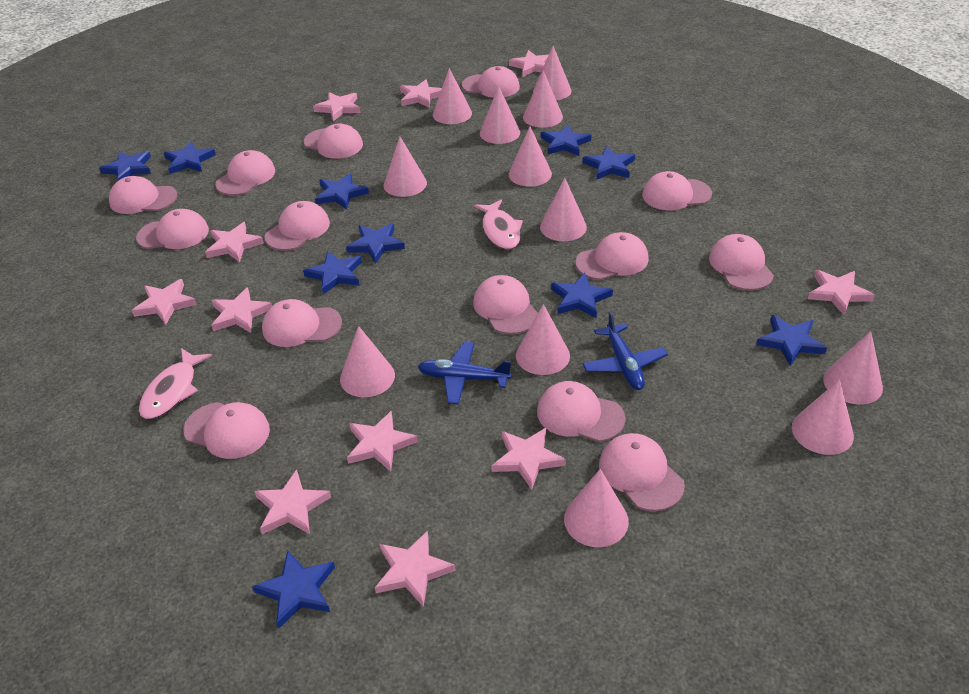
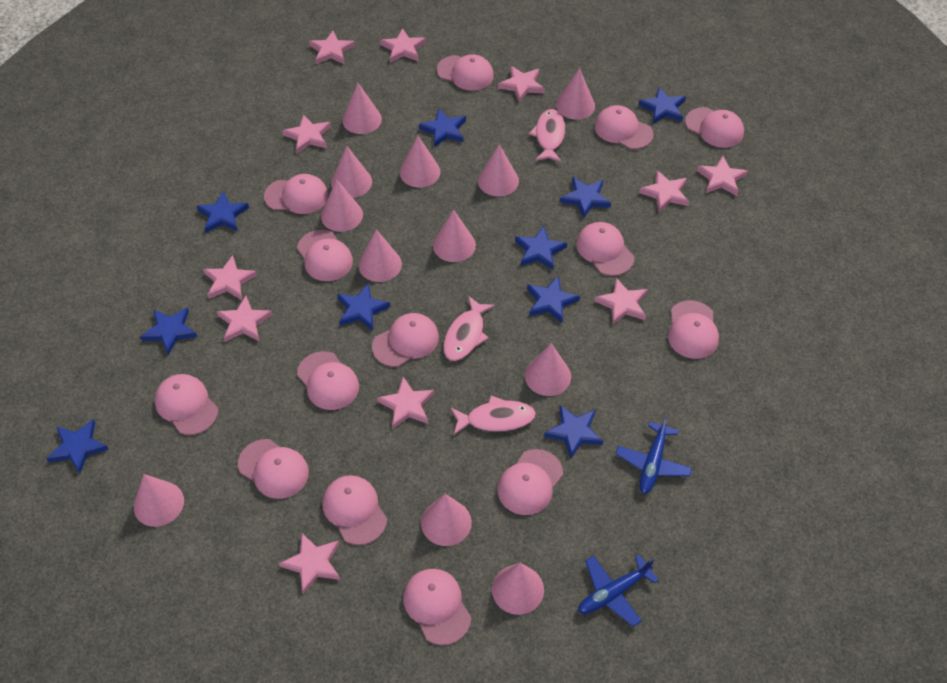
pink fish: [139,348,212,419] [474,199,523,249] = 2 -> [443,296,495,361] [451,396,536,435] [529,109,565,162] = 3

